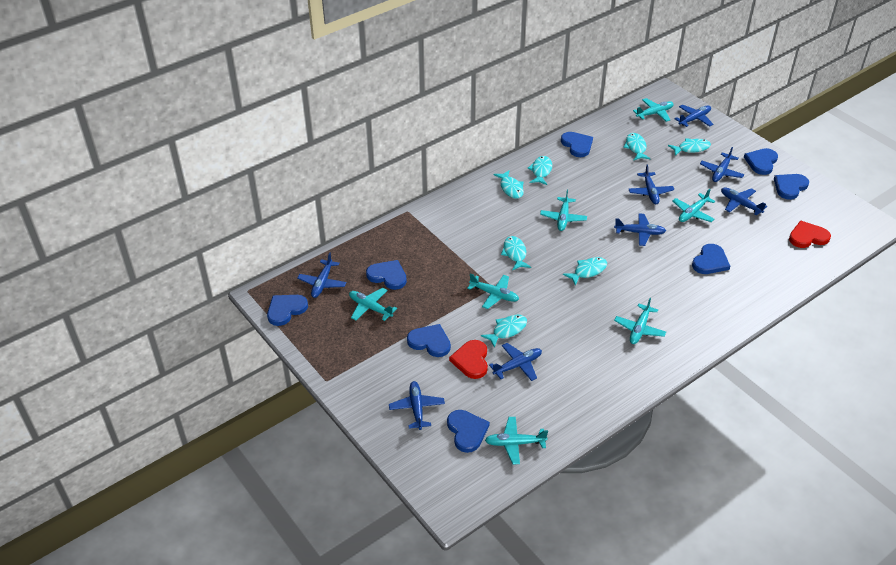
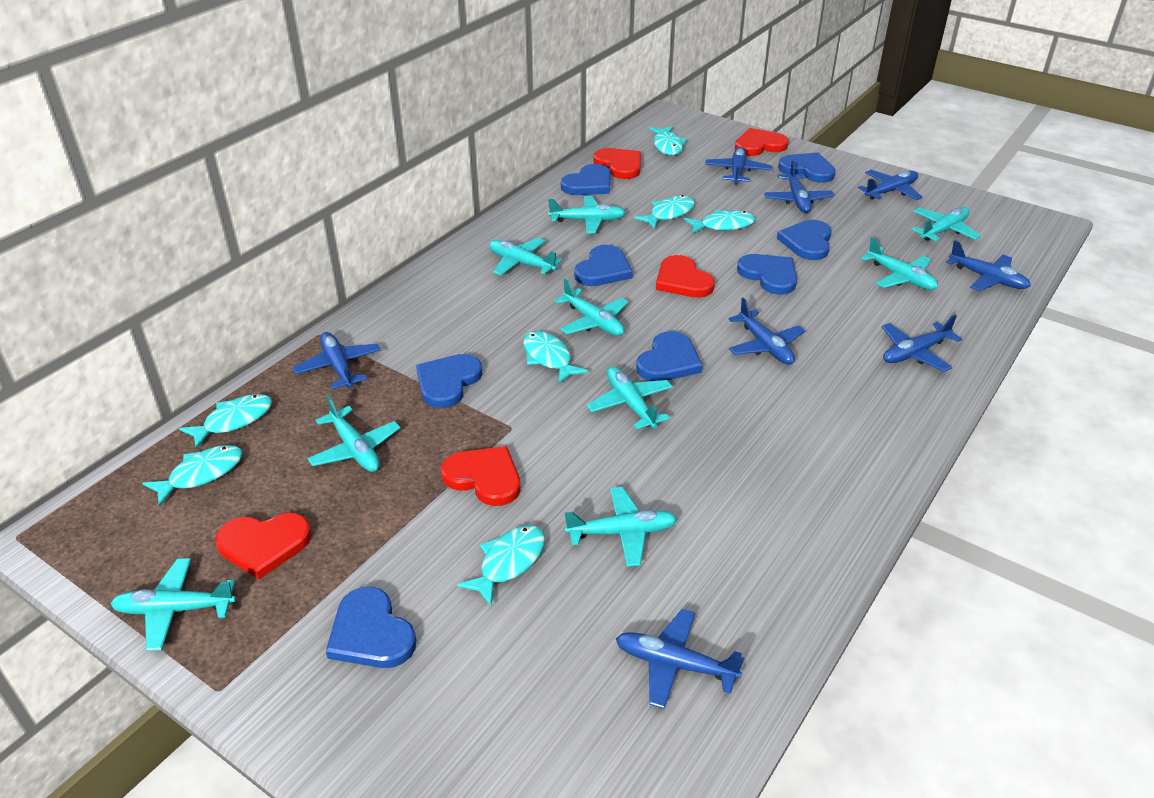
red heart: [449,340,488,379] [789,220,831,248] = 2 -> [215,513,312,579] [441,446,520,506] [593,148,641,179] [656,255,715,298] [735,128,789,156] = 5
turquoise plane: [349,288,397,321] [467,273,519,309] [485,417,548,464] [540,190,587,231] [614,298,666,344] [633,98,674,122] [673,189,715,222] = 7 -> [110,558,236,651] [307,396,400,472] [489,238,562,276] [548,196,626,233] [554,279,629,336] [565,487,677,567] [587,367,673,430] [861,237,938,290] [912,207,981,241] = 9

